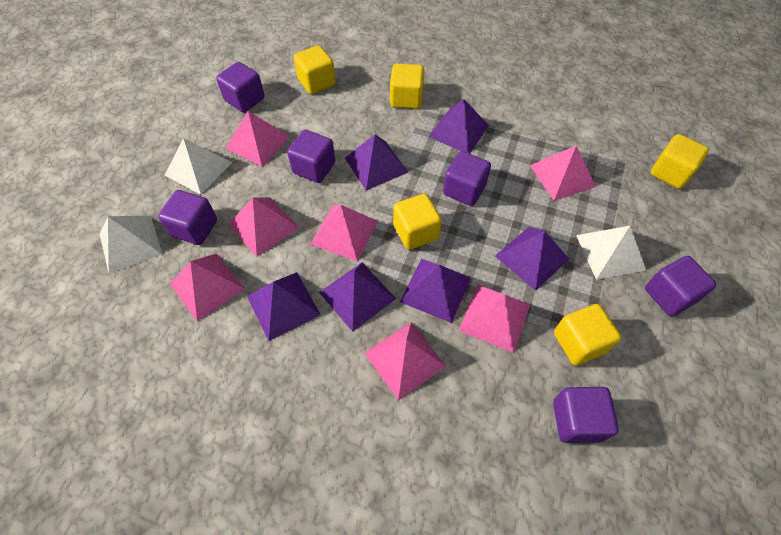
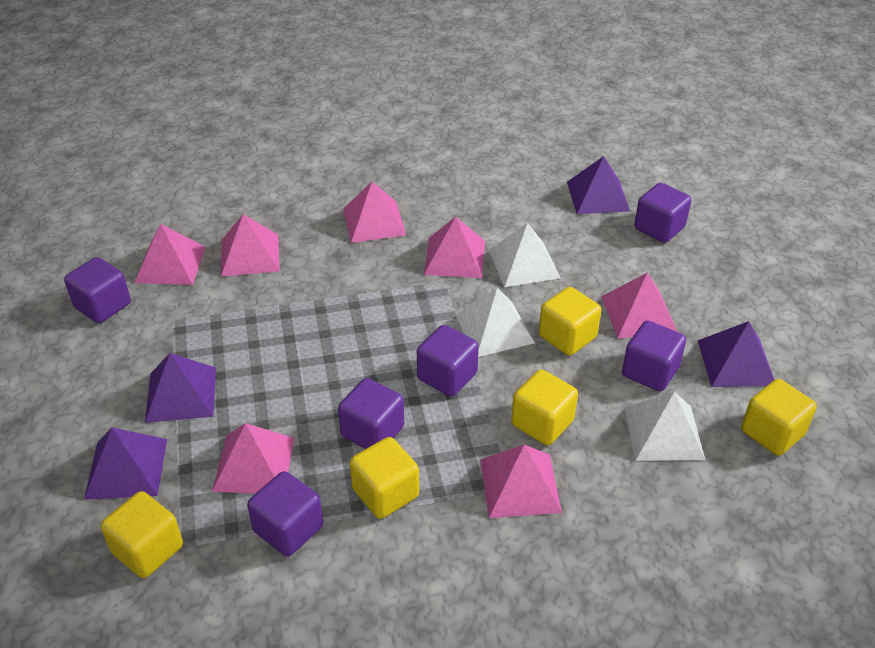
purple pyramid: [247,272,321,341] [319,263,396,332] [345,134,408,190] [400,259,471,323] [429,99,489,154] [495,227,569,291] = 6 -> [84,428,167,500] [145,353,216,423] [567,156,630,214] [697,321,774,387] = 4

